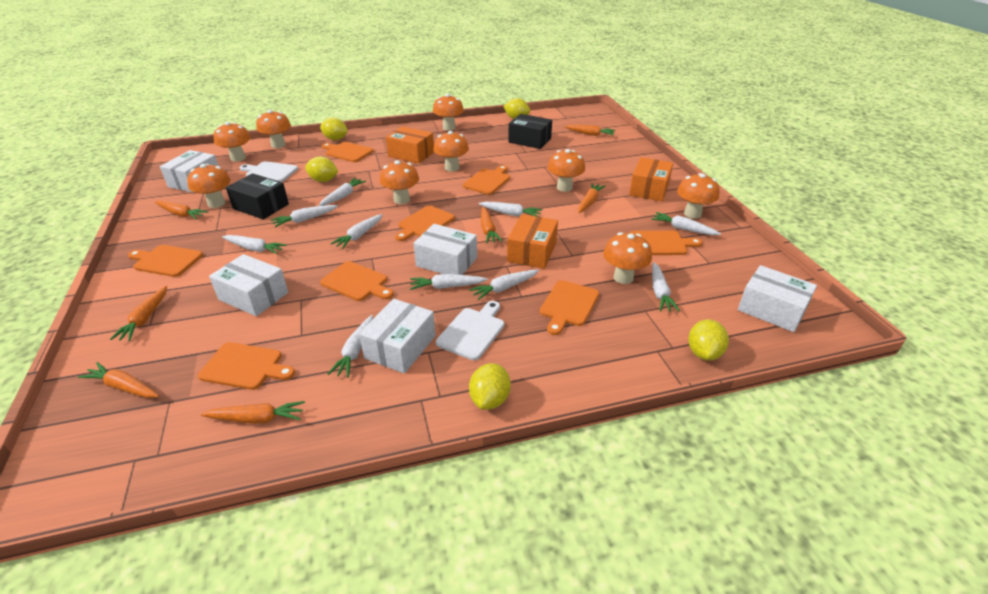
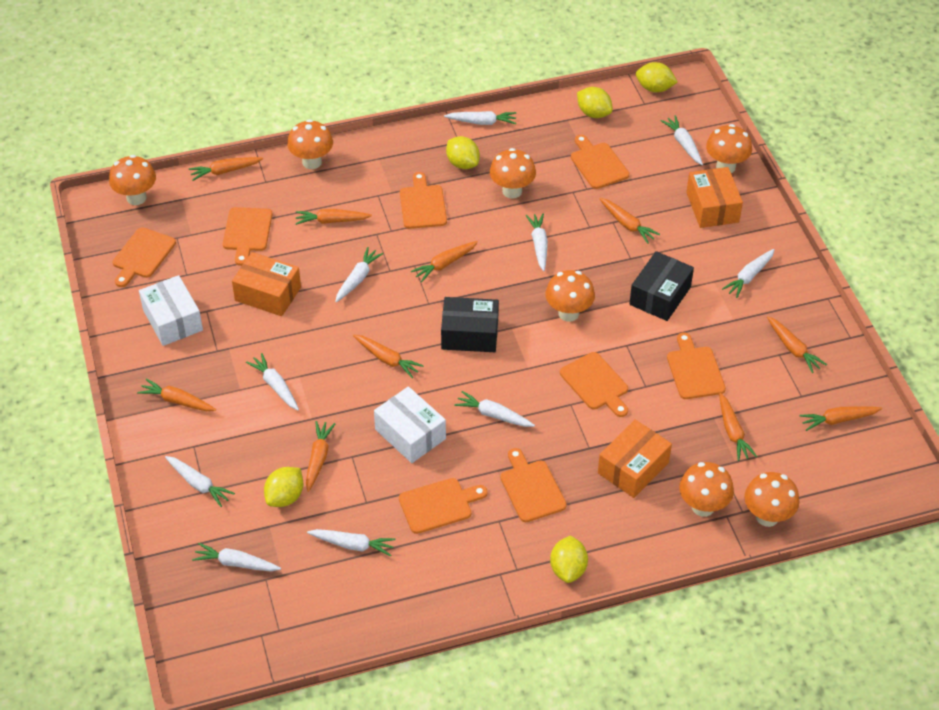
orange carrot: [78,362,159,398] [110,286,167,341] [155,200,208,220] [200,401,305,424] [481,207,503,244] [564,125,616,136] [578,183,606,213] = 7 -> [137,379,216,411] [189,157,263,181] [296,209,372,225] [306,421,335,492] [353,335,424,378] [411,241,478,282] [599,198,660,244] [719,393,757,461] [767,316,827,373] [800,406,882,431] = 10
orange mushroom: [187,164,231,208] [214,122,251,162] [256,110,291,148] [380,160,419,204] [433,94,464,131] [433,131,469,172] [547,149,585,192] [603,232,652,284] [677,173,720,219] = 9 -> [109,155,156,205] [287,119,333,169] [490,148,536,199] [545,270,595,322] [679,462,734,517] [706,124,752,173] [744,472,799,527] = 7
white box: [160,150,218,193] [209,254,288,316] [359,299,436,374] [413,224,477,275] [738,265,817,332] = 5 -> [139,275,203,346] [374,386,446,463] = 2
white cutting board: [240,161,298,182] [436,301,504,360] = 2 -> none = 0

